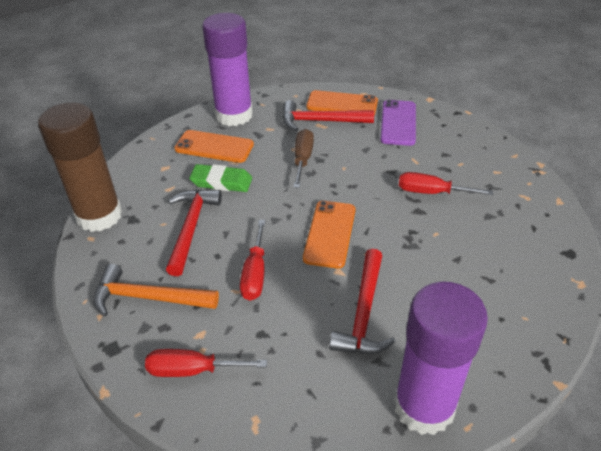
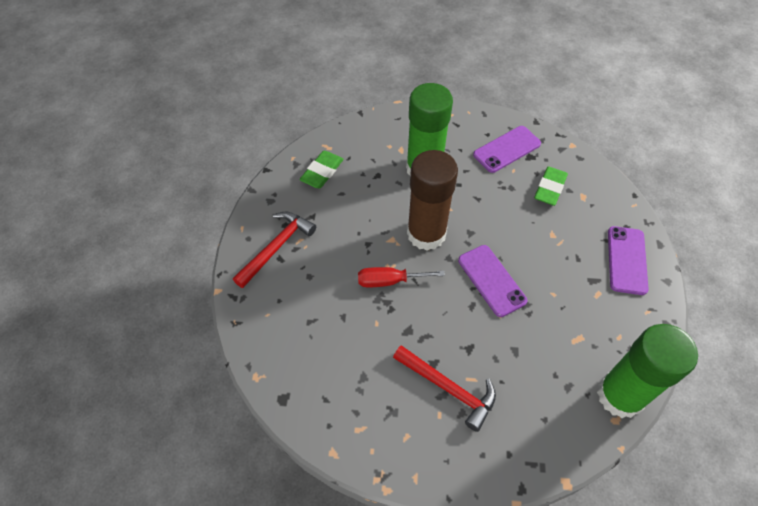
brown screwdriver: [293,129,314,188] = 1 -> none = 0
green eraser: [189,164,252,192] = 1 -> [299,151,344,188] [534,166,568,206] = 2
green glue stick: none = 0 -> [406,83,453,175] [597,324,698,418] = 2
orange hammer: [93,264,219,317] = 1 -> none = 0
orange phone: [174,130,254,163] [303,201,356,269] [306,90,378,115] = 3 -> none = 0
purple glue stick: [202,13,253,126] [394,282,488,435] = 2 -> none = 0
purple phone: [380,100,416,146] = 1 -> [458,245,527,317] [473,126,541,173] [608,226,649,295] = 3
red hammer: [166,189,222,276] [283,100,374,131] [329,249,396,354] = 3 -> [233,211,316,288] [393,345,496,432] = 2
red screwdriver: [145,349,267,377] [240,220,265,301] [399,172,493,195] = 3 -> [358,267,445,287] = 1

